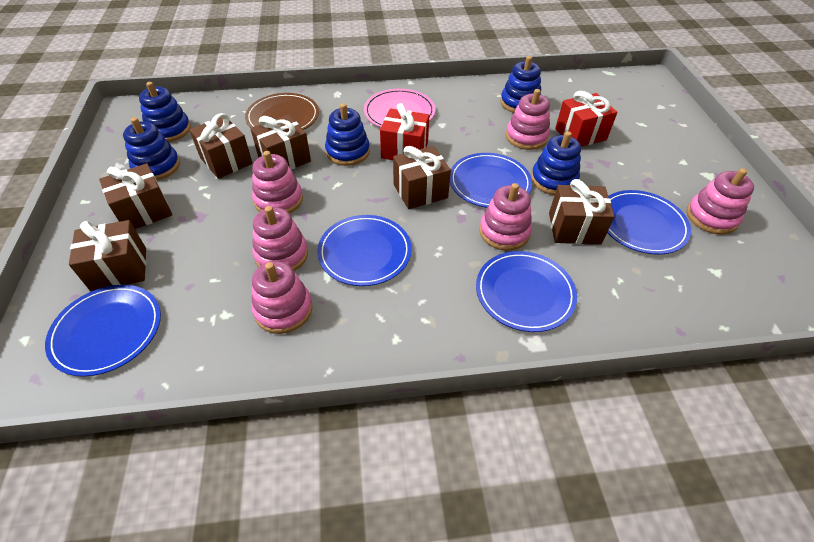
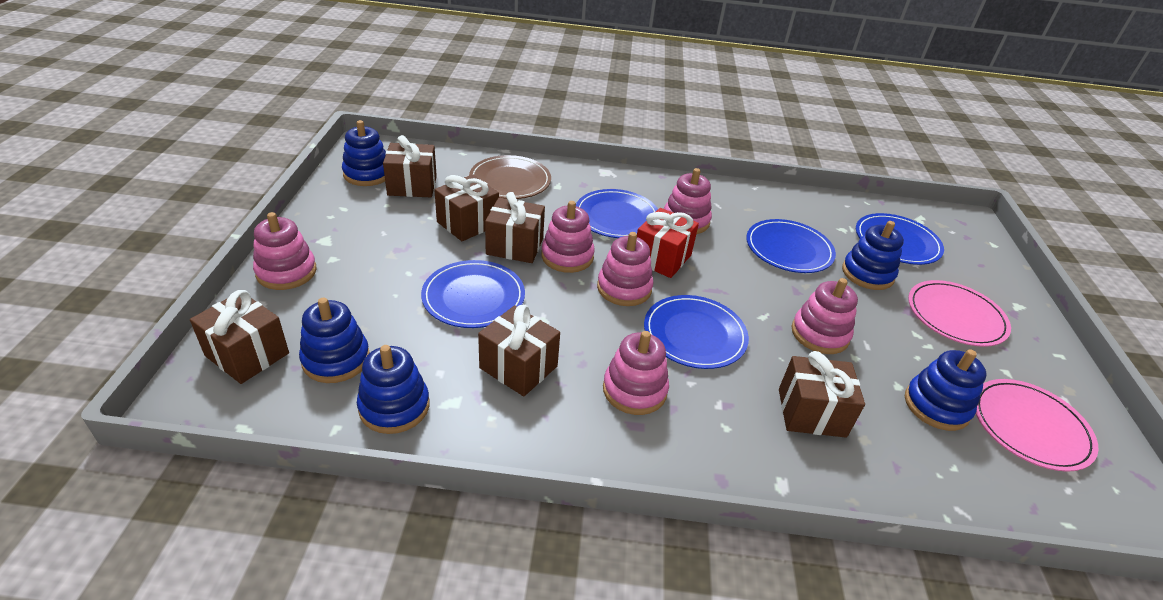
pink plate: [364,89,435,127] = 1 -> [908,280,1011,347] [976,379,1099,472] = 2
red gift: [380,103,429,160] [555,91,618,147] = 2 -> [637,208,699,278] = 1

